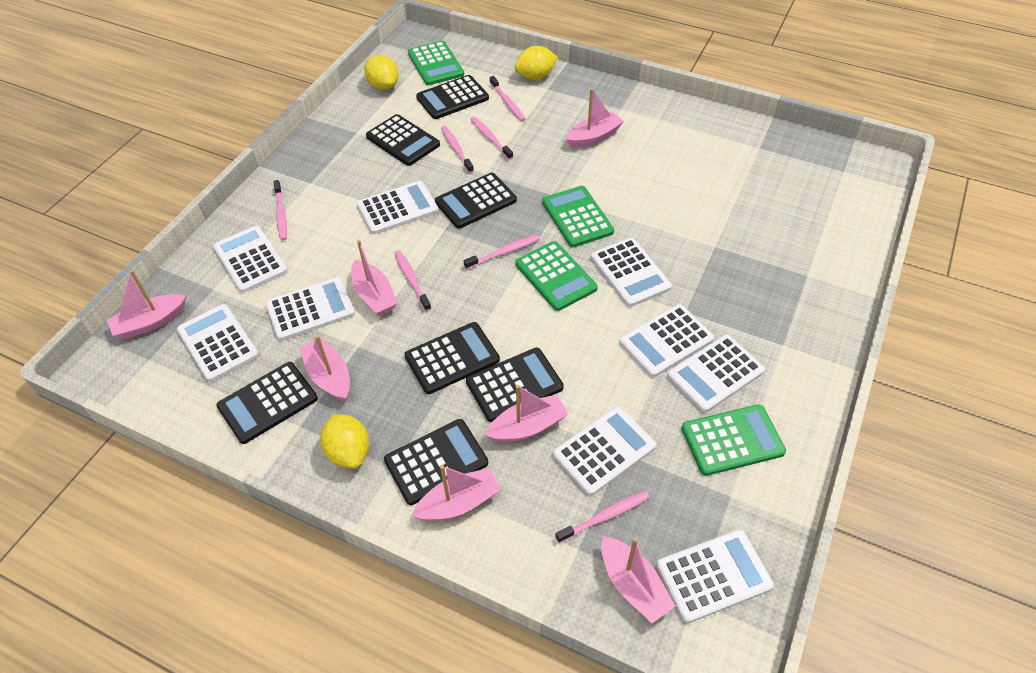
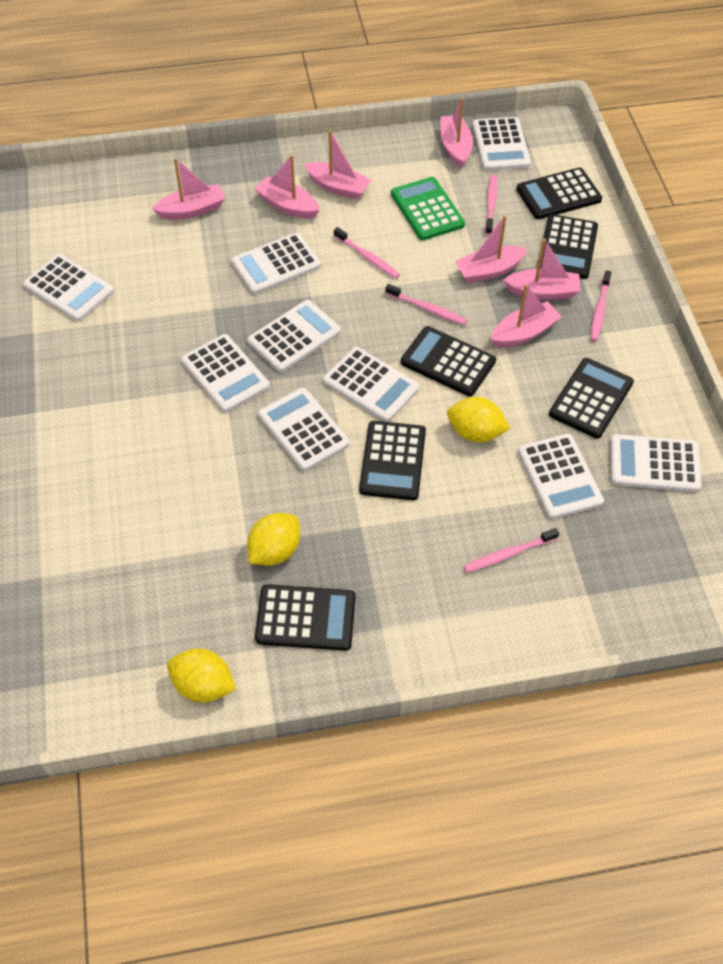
black calculator: [216,362,318,444] [366,114,440,166] [384,419,488,505] [404,322,500,394] [416,75,489,119] [435,173,517,229] [466,347,564,422] = 7 -> [255,584,356,651] [359,421,426,500] [401,326,496,396] [516,168,602,219] [537,214,598,279] [549,358,634,439] = 6
green calculator: [408,41,464,85] [515,241,598,311] [542,186,614,247] [681,404,786,476] = 4 -> [391,177,465,240] = 1
pink toothbrush: [273,180,287,240] [395,250,431,311] [441,126,474,173] [464,235,540,269] [471,117,513,160] [490,76,525,121] [555,491,650,543] = 7 -> [334,227,400,279] [385,284,467,325] [464,528,559,573] [485,174,498,235] [590,270,612,341] = 5

